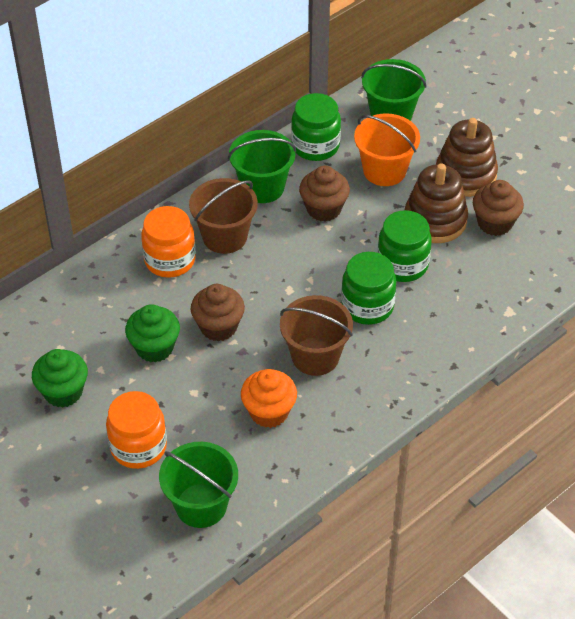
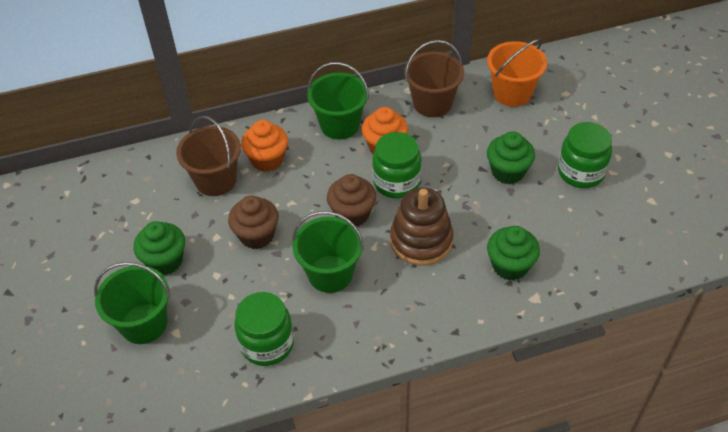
brown cupcake: [191,284,245,342] [299,166,350,222] [473,180,524,236] = 3 -> [228,195,279,249] [327,174,376,226] = 2
brown stacking toy: [405,163,468,243] [436,118,498,197] = 2 -> [390,188,454,266] = 1
green cupcake: [32,349,88,408] [125,304,180,363] = 2 -> [134,221,185,275] [487,131,535,184] [487,226,540,281] = 3
orange cupcake: [241,369,297,428] = 1 -> [241,120,288,172] [362,107,408,154] = 2
orange jar: [106,391,167,469] [141,206,196,278] = 2 -> none = 0

